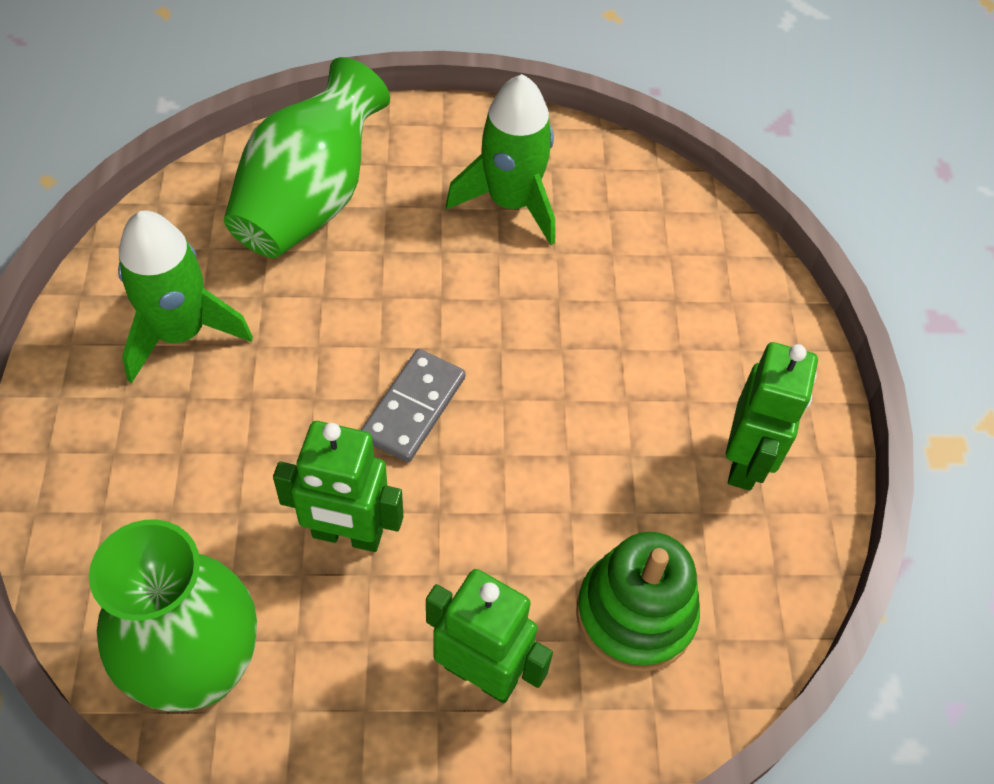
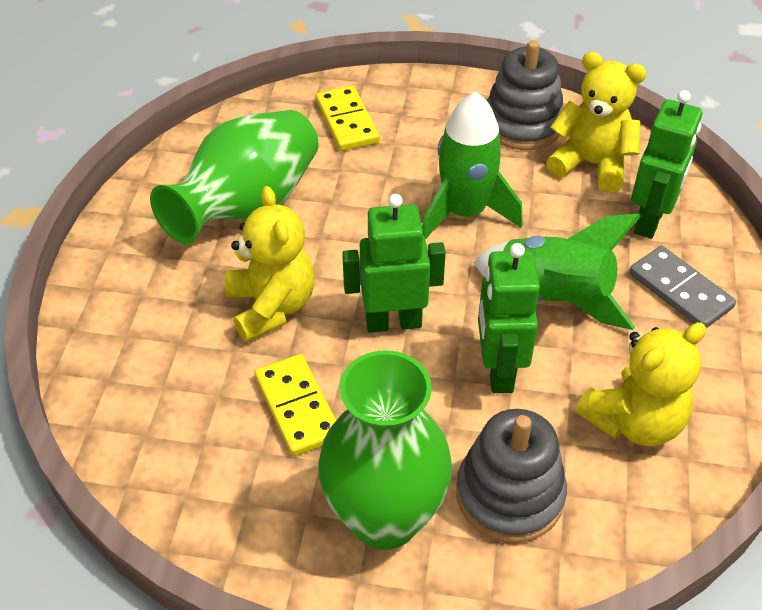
green stacking toy: [576,532,700,672] = 1 -> none = 0
grey stacking toy: none = 0 -> [456,409,567,543] [487,40,564,150] = 2
yellow domino: none = 0 -> [254,354,336,456] [316,86,380,151] = 2
yellow teddy bear: none = 0 -> [225,186,315,342] [546,52,647,193] [575,322,706,446] = 3

